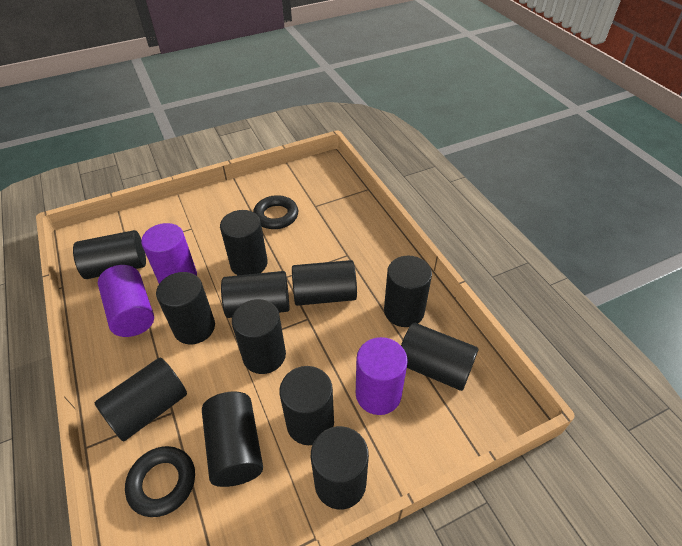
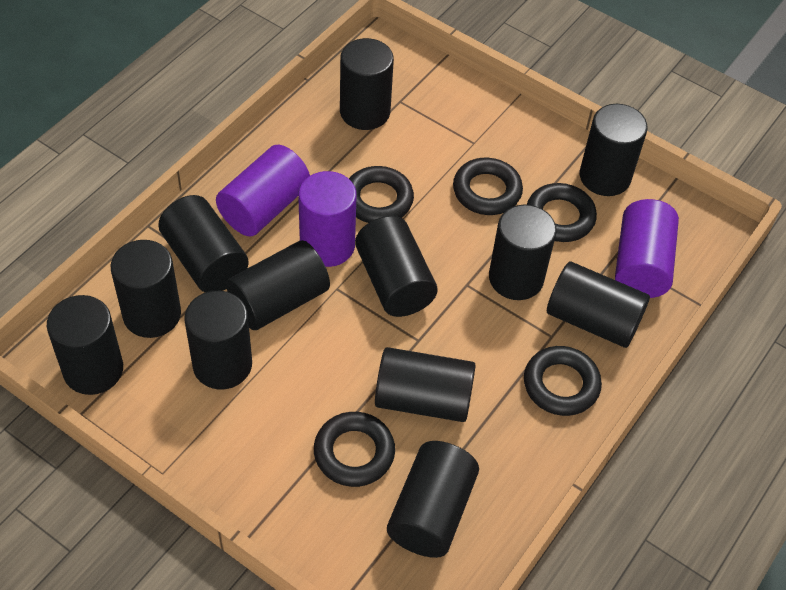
black ring: [125,446,195,517] [253,195,298,229] = 2 -> [314,412,395,487] [349,166,414,223] [453,158,523,215] [524,346,602,416] [527,183,597,242] = 5

